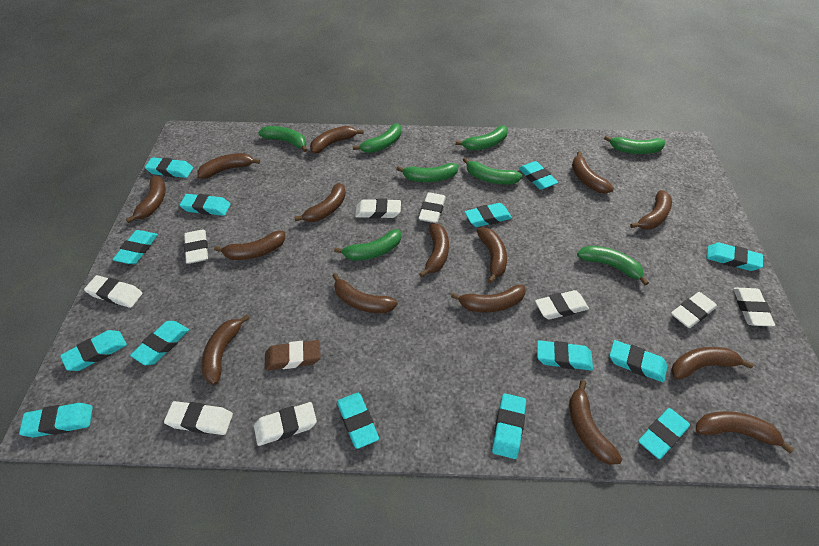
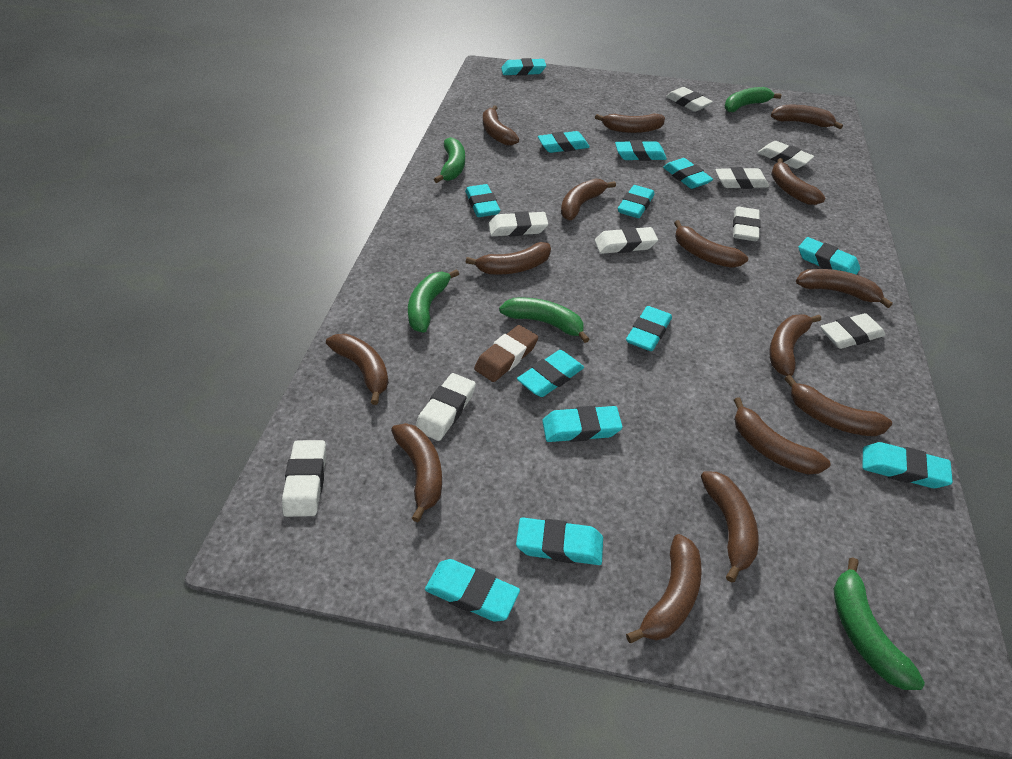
green banana: [258,126,307,152] [334,229,401,261] [353,123,401,153] [396,163,459,182] [456,125,508,150] [463,157,522,184] [577,246,649,285] [604,136,665,154] = 8 -> [408,269,459,333] [434,137,465,183] [499,297,589,343] [725,87,782,112] [834,558,925,690] = 5
turquoise eraser: [19,403,93,437] [60,330,127,371] [112,230,158,264] [130,321,189,365] [145,157,193,178] [180,194,230,216] [337,393,379,449] [465,203,512,227] [492,393,526,459] [519,161,558,190] [537,340,593,370] [610,340,668,382] [638,408,690,459] [706,243,763,271] = 14 -> [425,559,520,622] [465,184,500,217] [501,58,546,76] [516,518,603,565] [517,350,584,397] [538,131,590,153] [542,406,623,442] [615,140,667,161] [618,185,655,218] [626,306,672,351] [663,158,713,189] [798,237,860,274] [863,442,953,488] = 13

